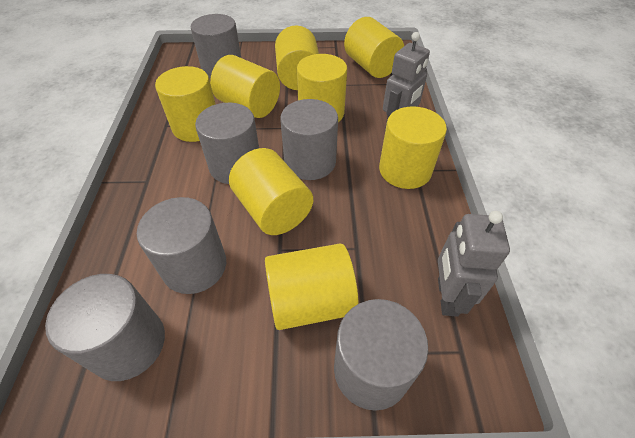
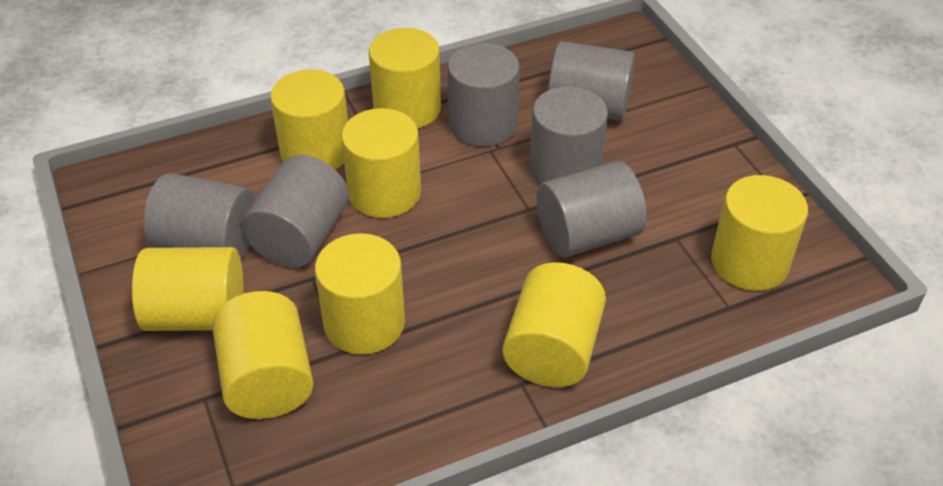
grey robot: [383,32,430,130] [438,211,510,317] = 2 -> none = 0

